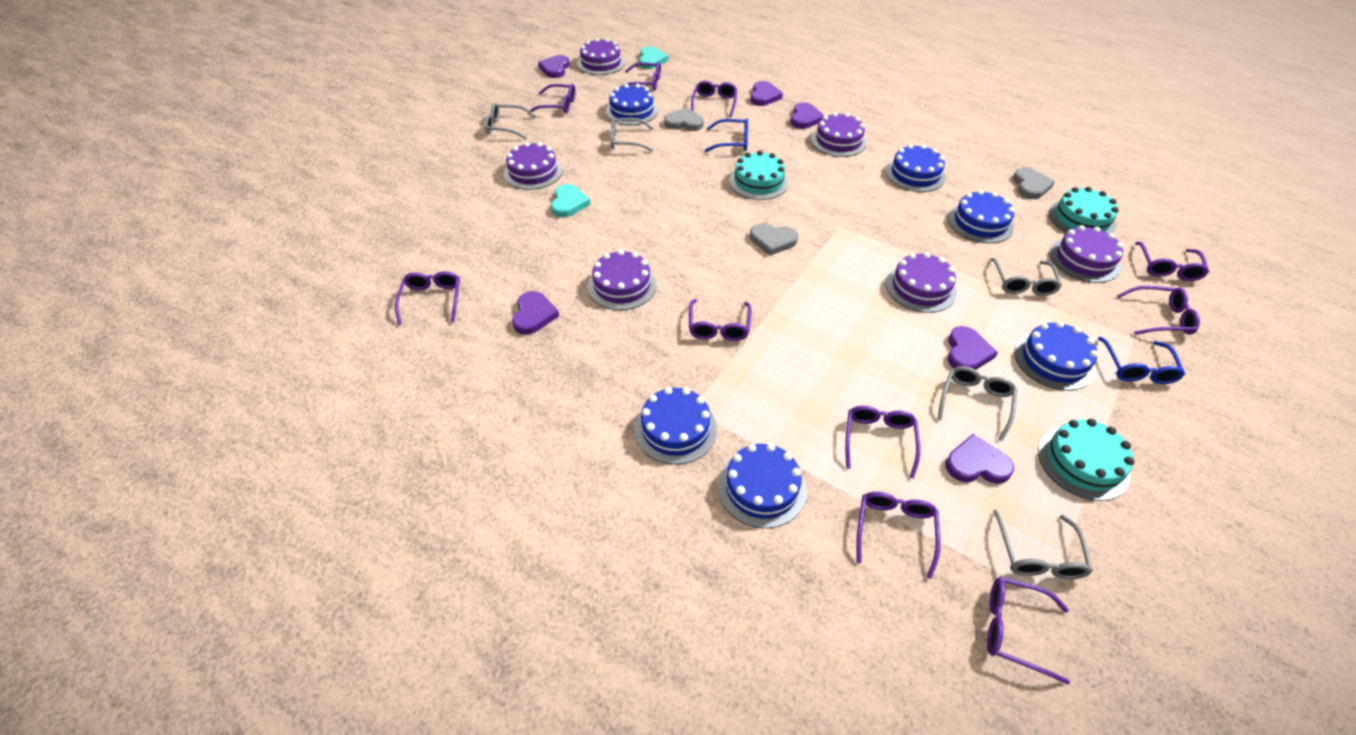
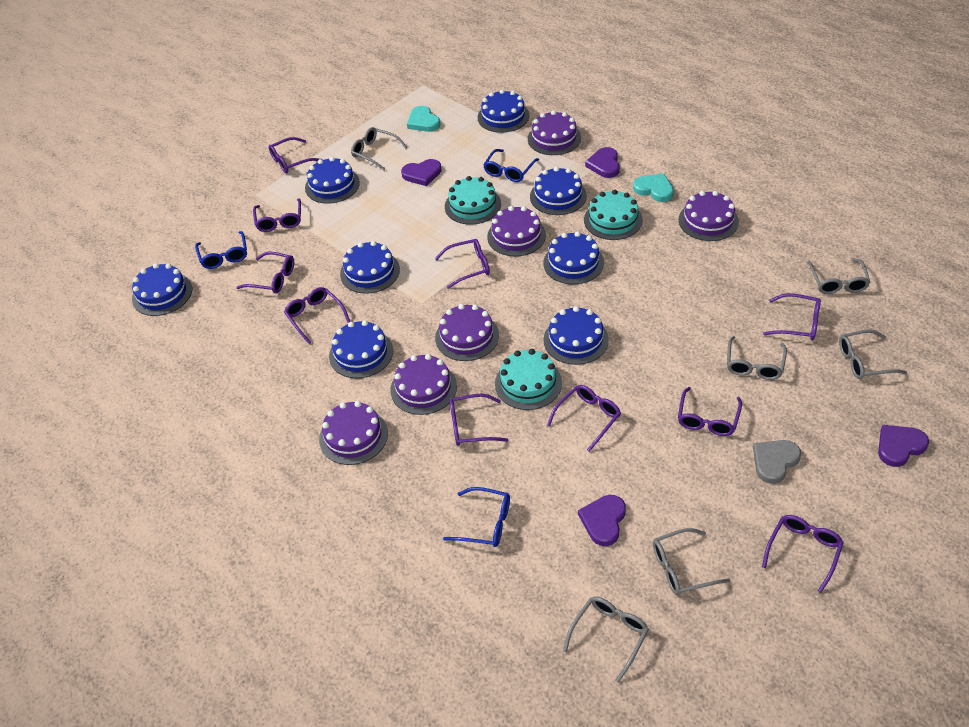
blue cake: [606,84,658,125] [634,387,717,465] [718,443,807,528] [886,144,946,192] [948,190,1015,243] [1014,321,1098,391] = 6 -> [132,263,192,316] [305,157,360,204] [329,320,393,378] [340,241,400,294] [478,89,529,133] [530,167,587,215] [543,231,604,284] [543,306,609,365] = 8
blue glasses: [705,119,748,152] [1098,337,1185,384] = 2 -> [195,231,247,269] [443,487,510,547] [483,149,539,182] = 3
grey glasses: [485,103,536,139] [610,117,653,152] [938,366,1017,441] [991,258,1062,296] [993,509,1093,579] = 5 -> [351,127,407,170] [563,596,649,683] [653,528,730,595] [727,336,787,380] [807,258,870,294] [839,329,907,379] = 6
grey heart: [664,107,704,131] [750,223,798,256] [1013,167,1055,199] = 3 -> [753,440,801,484] = 1
purple heart: [512,291,559,335] [538,55,570,78] [750,81,783,106] [791,102,824,129] [946,434,1014,484] [948,326,998,370] = 6 -> [401,159,441,186] [578,495,626,546] [585,147,620,178] [878,425,929,467] = 4

